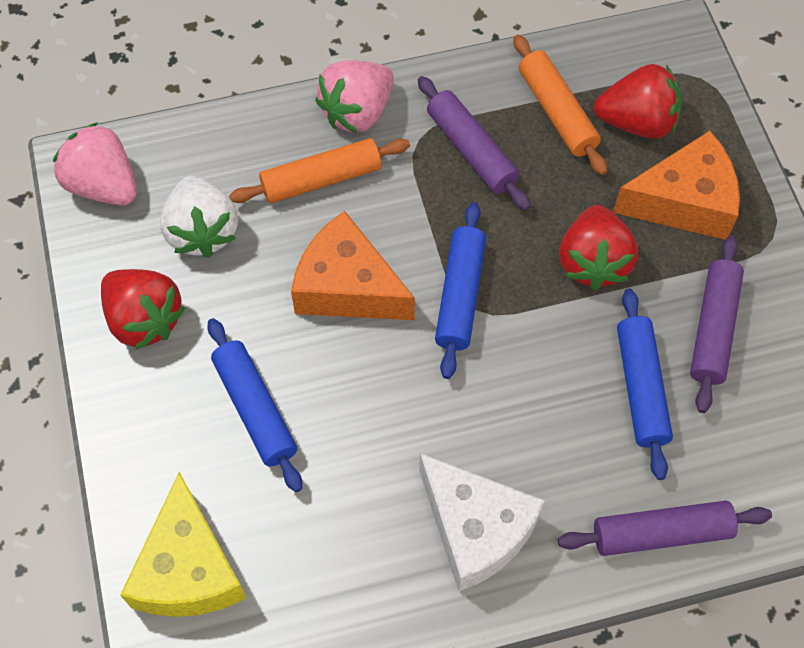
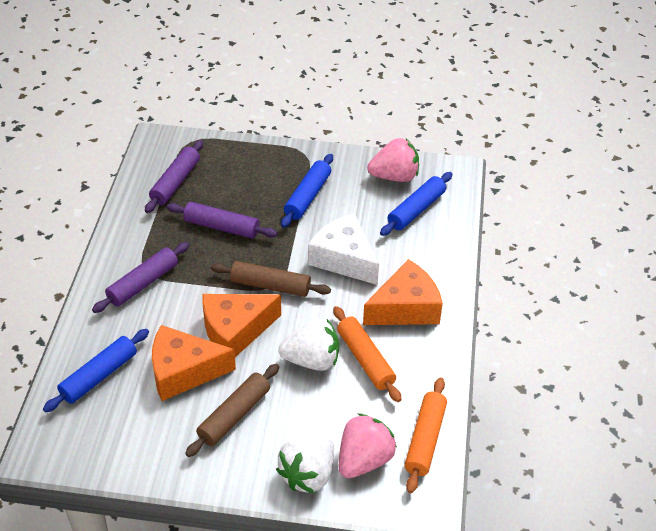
brown rolling pin: none = 0 -> [185,364,279,457] [211,261,331,297] = 2
orange cheese: [291,211,415,320] [613,131,740,240] = 2 -> [152,325,236,401] [202,294,281,357] [363,259,443,325] = 3
red strawberry: [101,269,185,350] [559,205,638,290] [594,64,682,139] = 3 -> none = 0
white strawberry: [160,176,238,258] = 1 -> [276,435,334,493] [279,318,339,371] = 2
yellow cheese: [120,472,246,617] = 1 -> none = 0

